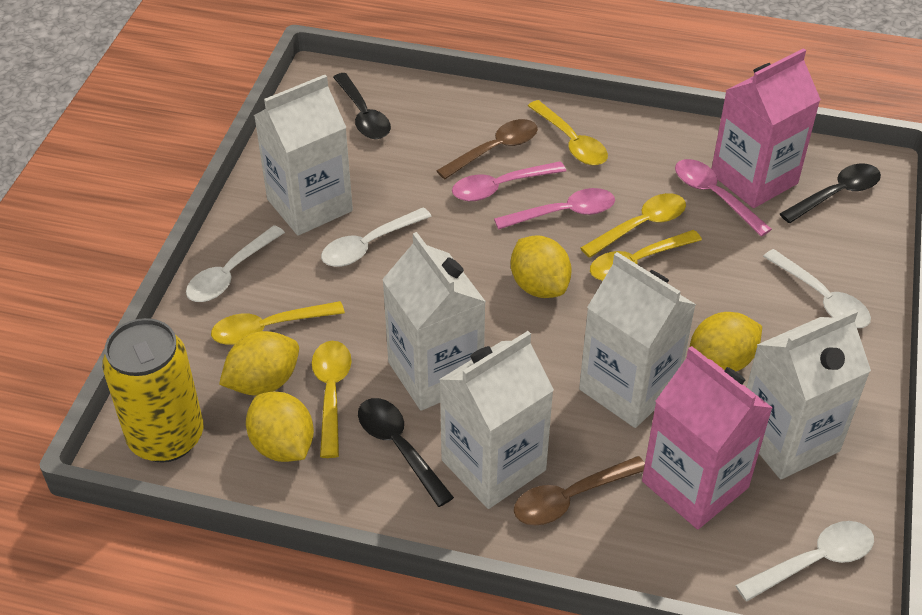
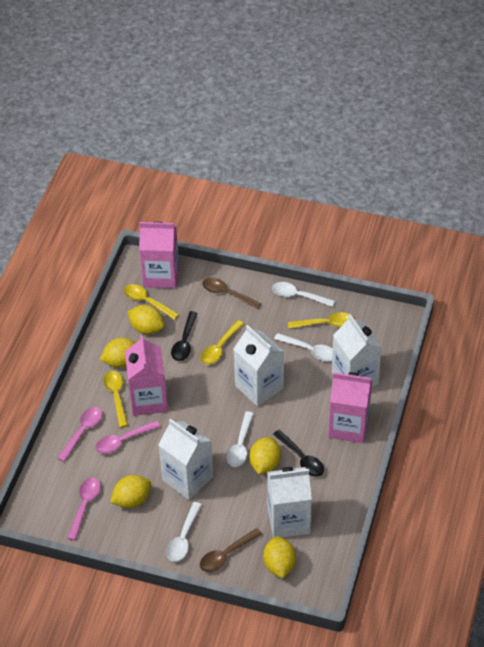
black spoon: [333,73,391,139] [358,398,454,507] [780,163,881,223] = 3 -> [171,311,197,361] [273,430,324,477] = 2
pink carton: [642,346,772,529] [711,48,821,208] = 2 -> [125,335,168,416] [139,222,179,289] [328,372,372,443] = 3
white carton: [254,75,353,236] [382,232,486,411] [439,331,554,509] [579,252,696,428] [747,309,871,479] = 5 -> [158,419,213,500] [234,325,284,407] [267,467,312,538] [332,314,382,387] = 4
yellow can: [102,318,203,463] = 1 -> none = 0
yellow lemon: [219,331,299,395] [246,391,314,462] [511,236,572,298] [689,312,762,371] = 4 -> [100,338,136,368] [110,475,151,508] [128,305,164,334] [249,437,281,474] [263,536,296,578] = 5
yellow spoon: [211,301,345,345] [312,341,351,458] [528,100,608,165] [580,193,686,258] [590,230,702,281] = 5 -> [103,371,128,428] [124,284,179,320] [200,320,244,365] [288,312,353,329] = 4

